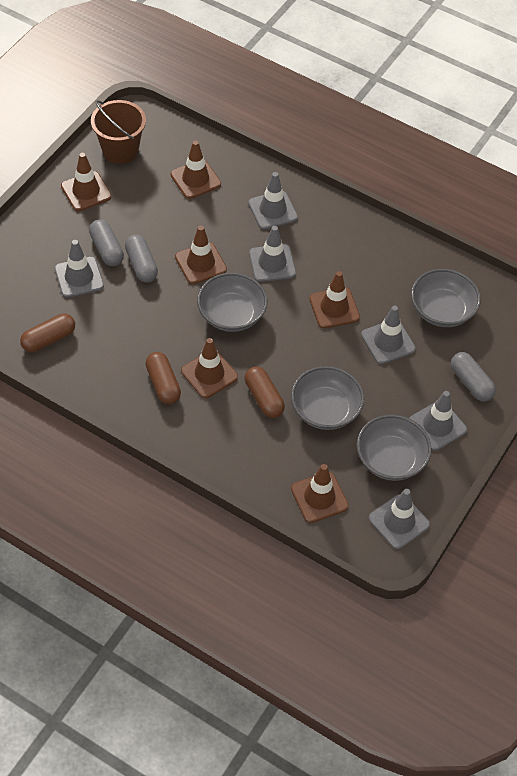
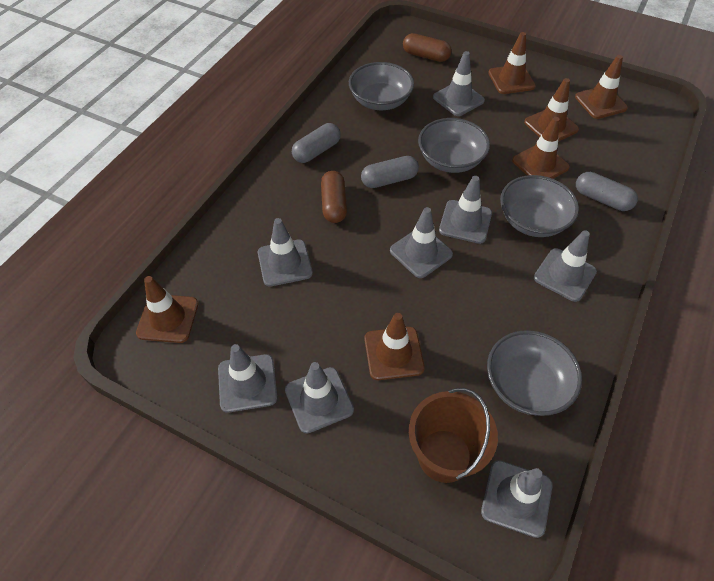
brown capsule: [20,314,75,352] [145,352,181,404] [245,367,285,418] = 3 -> [321,171,347,223] [403,33,452,62] = 2
grey traffic cone: [55,240,104,298] [248,172,298,230] [249,226,296,282] [361,306,416,364] [369,489,430,549] [409,391,467,451] = 6 -> [218,344,278,413] [258,218,313,287] [285,362,354,433] [390,207,453,278] [433,51,485,116] [439,176,492,244] [481,460,552,538] [534,230,597,302] = 8

